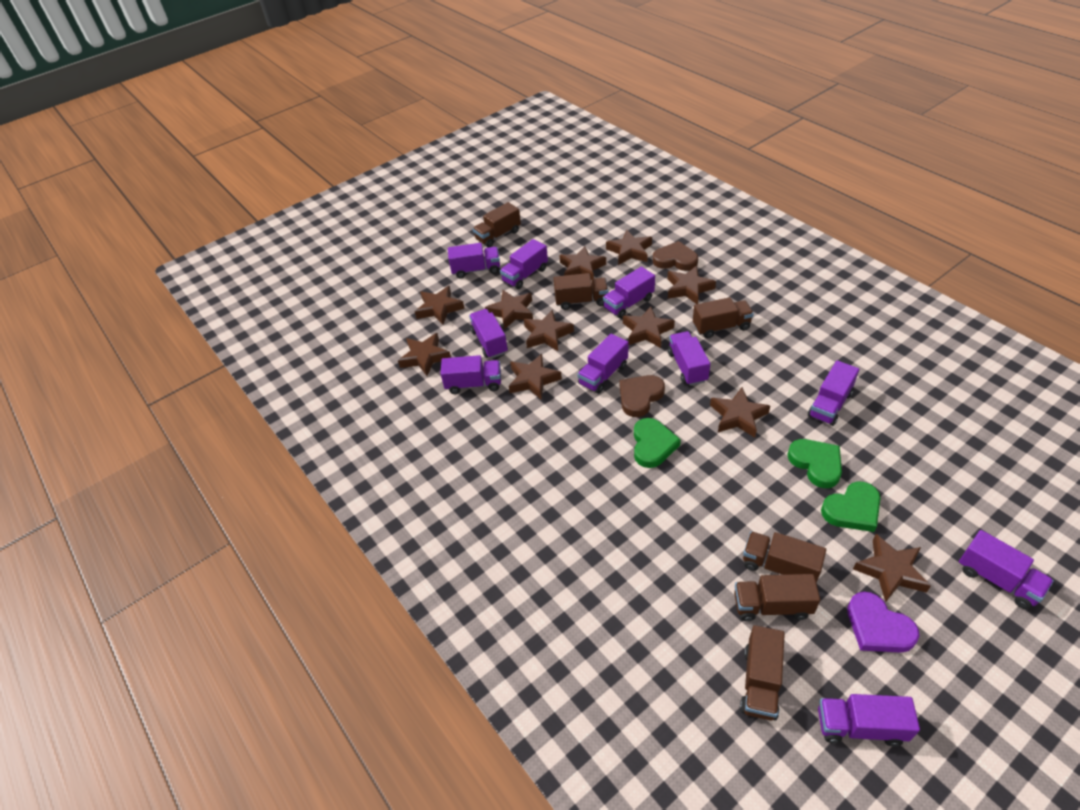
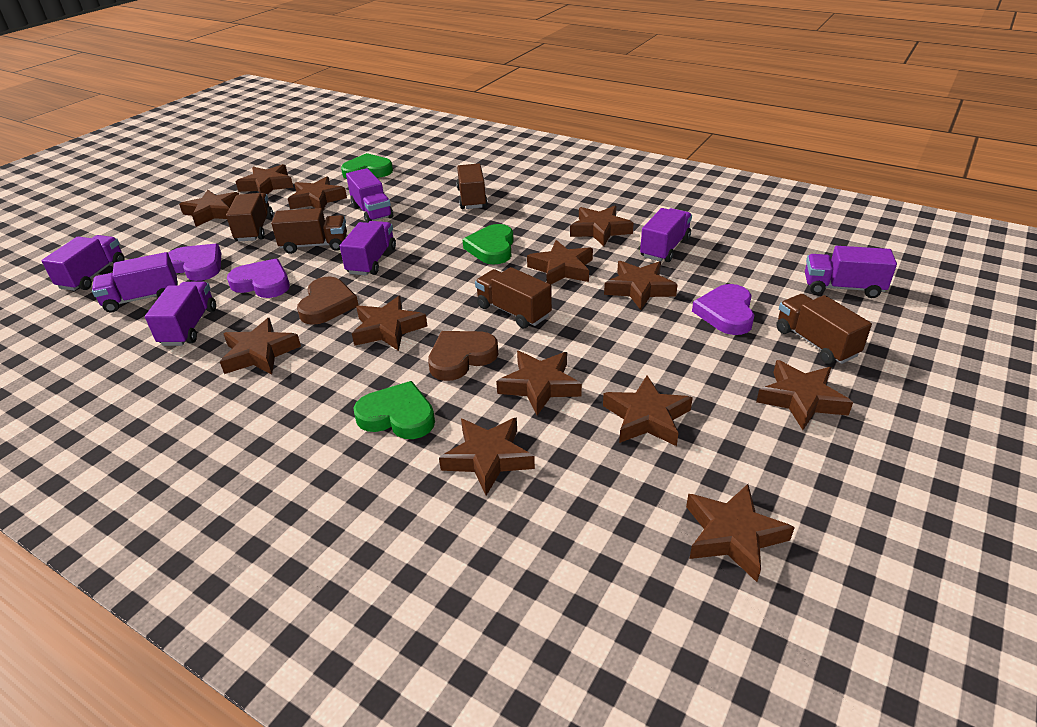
brown star: [398,333,451,376] [415,286,465,325] [485,290,533,330] [509,354,562,400] [524,310,574,351] [559,246,606,281] [606,230,652,265] [623,306,675,348] [667,266,716,304] [710,387,770,438] [853,534,931,602] = 11 -> [179,190,239,227] [220,318,301,375] [235,164,294,195] [288,177,347,210] [352,296,427,351] [439,417,535,496] [496,351,582,415] [527,240,593,284] [570,206,634,246] [603,375,693,446] [604,261,678,310] [686,484,795,582] [756,360,853,430] = 13
brown truck: [473,202,521,248] [554,273,608,310] [693,297,754,338] [734,574,820,621] [740,625,785,721] [743,531,826,583] = 6 -> [226,193,273,241] [271,208,347,254] [456,163,488,209] [475,267,552,328] [776,294,872,364] = 5
purple heart: [847,592,919,653] = 1 -> [168,244,221,281] [227,259,290,298] [692,284,754,335] = 3
purple truck: [440,355,501,394] [448,243,500,278] [469,309,508,358] [500,239,548,289] [577,334,628,394] [603,267,655,318] [668,331,710,386] [808,360,859,426] [818,694,920,746] [959,530,1054,609] = 10 -> [41,235,125,291] [92,252,178,313] [145,282,216,346] [340,221,396,276] [346,168,393,223] [640,208,692,262] [805,246,897,298] = 7

